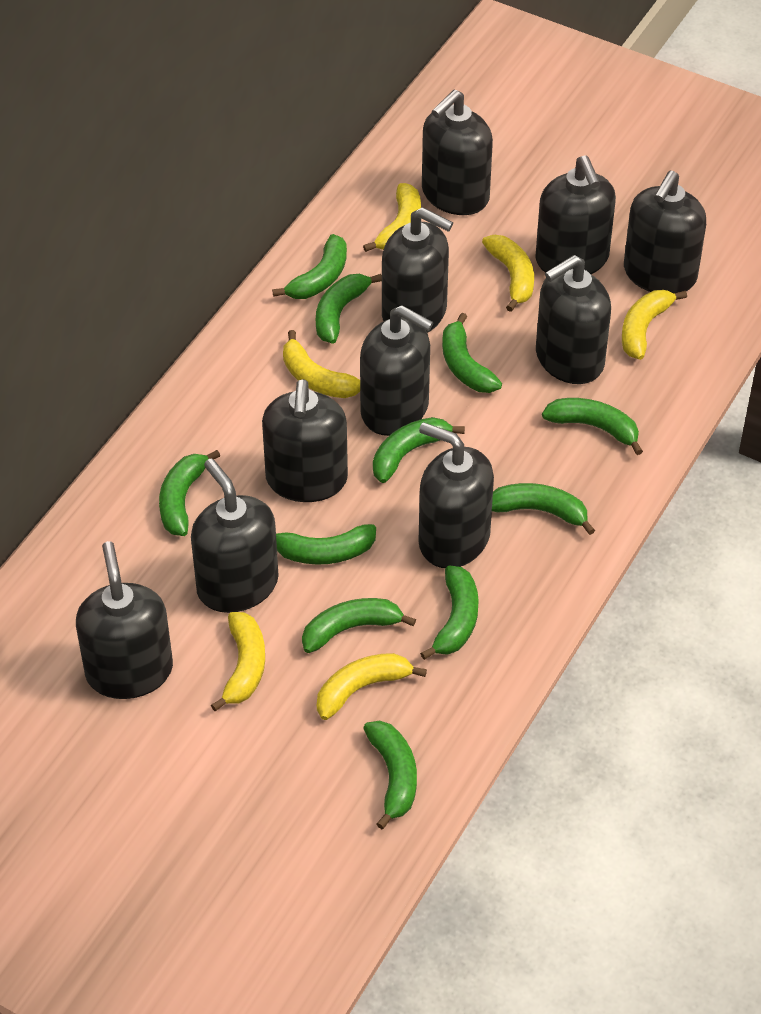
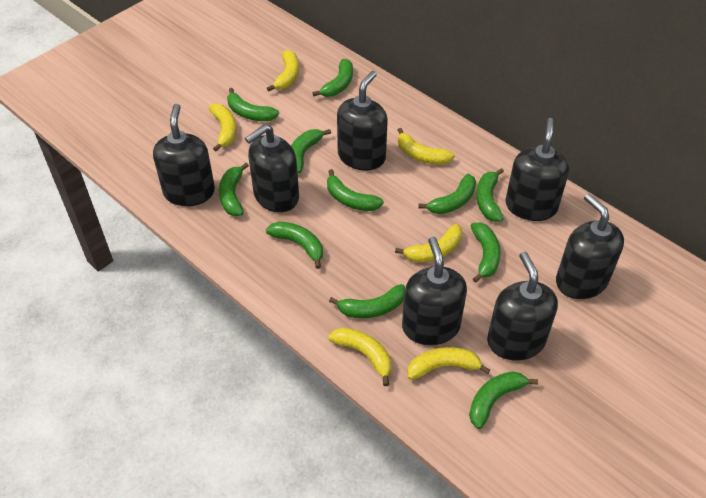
black soap dispenser: [76,541,173,699] [191,459,279,613] [262,379,348,502] [360,305,434,436] [382,207,453,333] [418,422,494,568] [422,90,493,215] [535,155,616,274] [536,255,611,384] [624,171,706,294] = 10 -> [153,104,215,206] [245,124,299,213] [337,71,388,170] [402,237,467,345] [487,252,558,361] [506,118,569,221] [556,193,624,299] = 7

